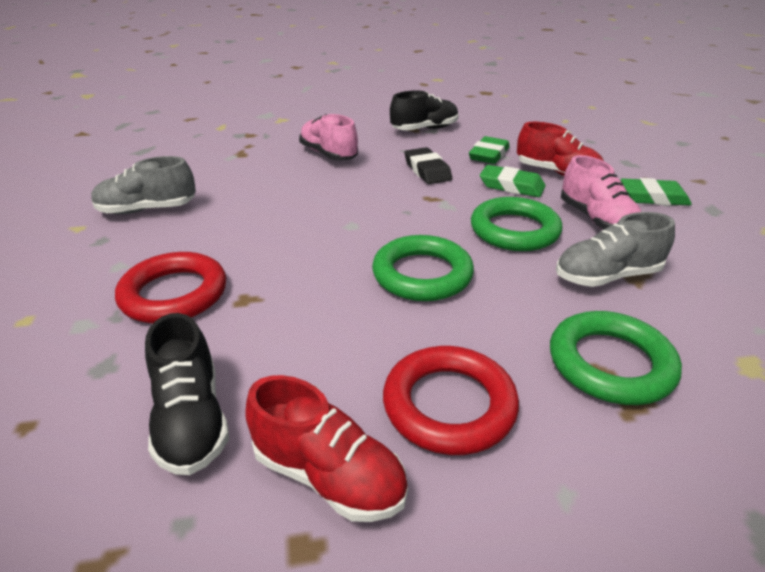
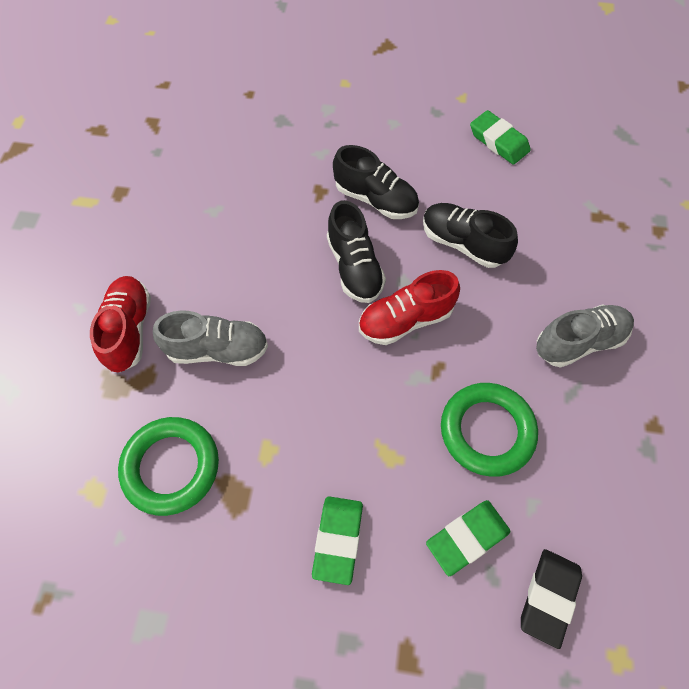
black shoe: [145,313,229,475] [390,90,459,130] = 2 -> [327,200,386,303] [333,145,419,219] [423,203,518,268] = 3
green ring: [372,235,474,301] [471,197,562,251] [550,311,682,405] = 3 -> [118,417,219,516] [441,383,538,477] = 2
pink shoe: [299,114,358,160] [561,155,641,230] = 2 -> none = 0
red ring: [115,252,226,324] [383,346,519,455] = 2 -> none = 0

